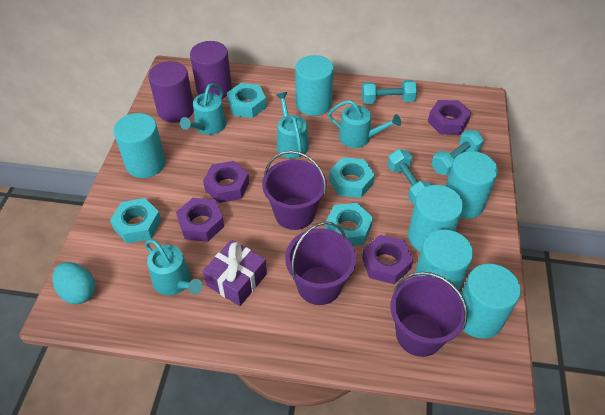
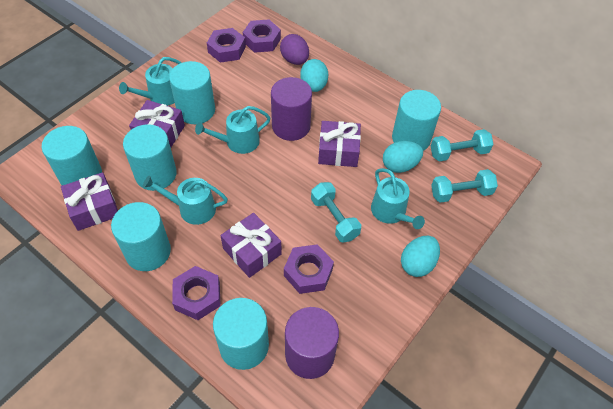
purple bucket: [262,151,327,230] [285,221,356,305] [390,272,467,357] = 3 -> none = 0
purple egg: none = 0 -> [280,34,309,65] = 1
purple gift: [203,240,267,306] = 1 -> [61,172,118,231] [129,100,185,147] [221,213,282,278] [318,121,361,167] = 4
turquoise egg: [52,262,95,304] = 1 -> [300,59,328,92] [383,141,423,173] [401,236,440,277] = 3
turquoise nut: [110,198,161,244] [227,83,267,118] [325,203,373,246] [329,157,375,198] = 4 -> none = 0

